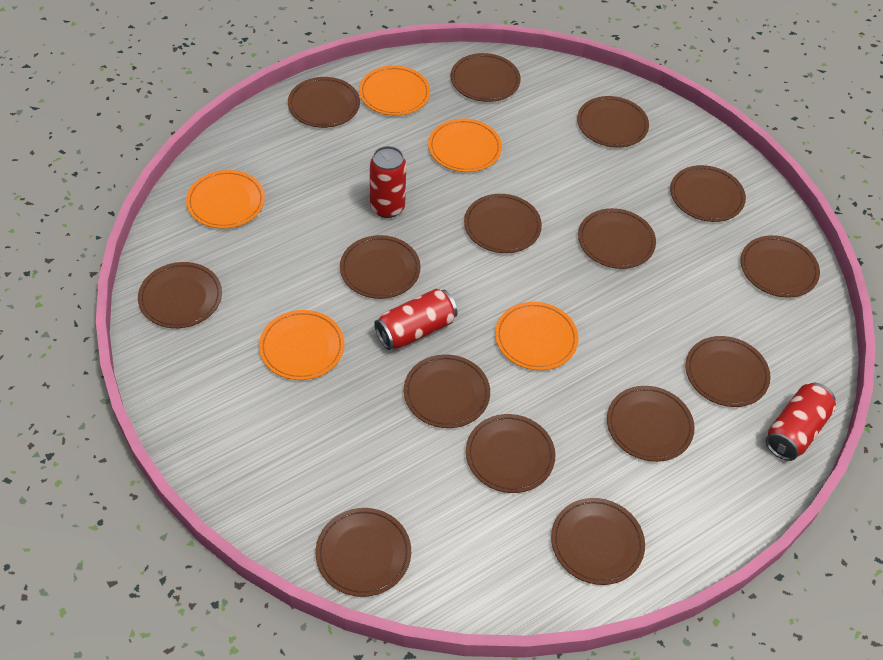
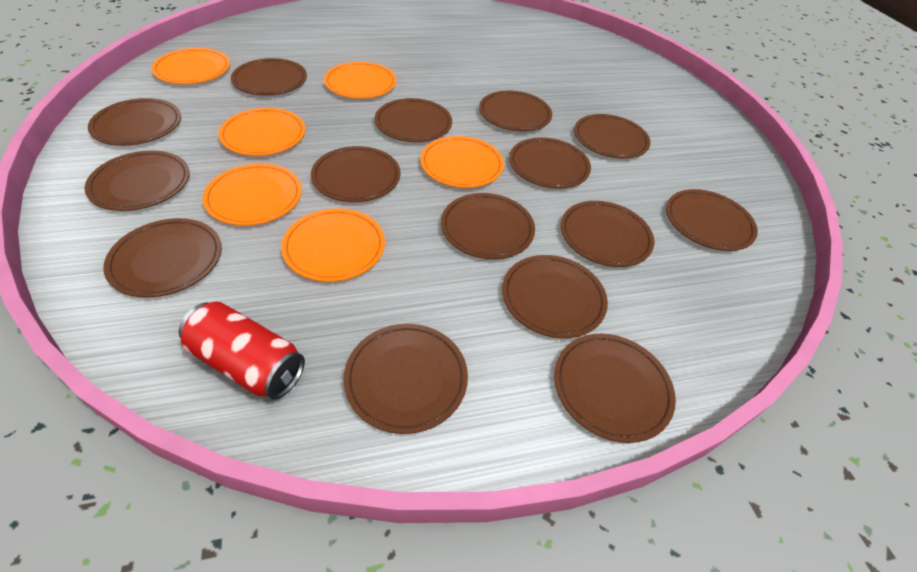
orange plate: [186,170,265,229] [259,310,345,380] [359,66,430,116] [428,119,502,172] [495,302,579,370] = 5 -> [151,48,230,84] [202,164,302,226] [218,108,305,156] [281,208,385,282] [324,62,396,99] [420,136,504,188] = 6
red can: [370,146,406,218] [374,289,458,350] [766,383,836,461] = 3 -> [179,302,305,400] = 1

